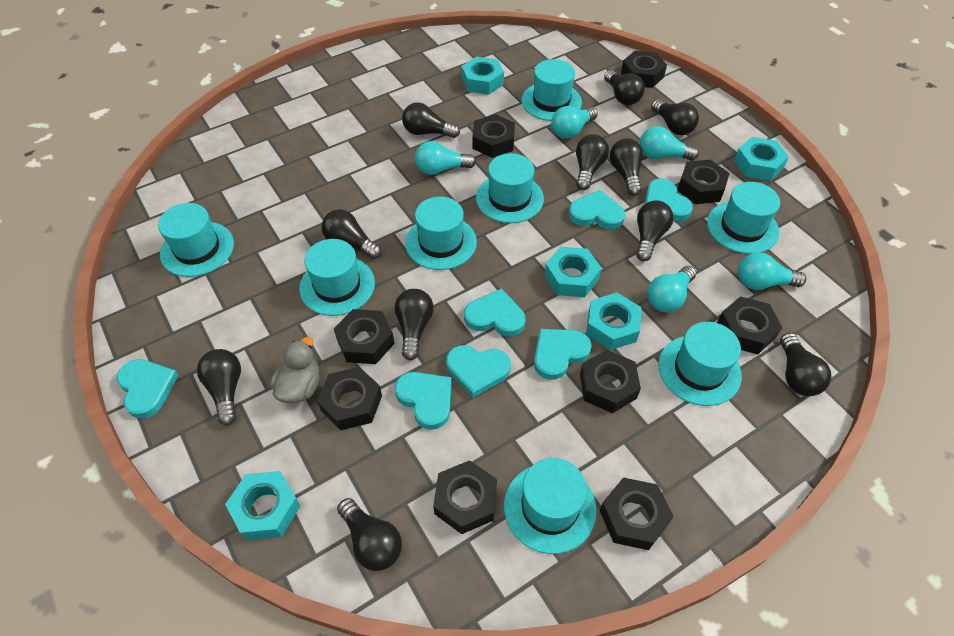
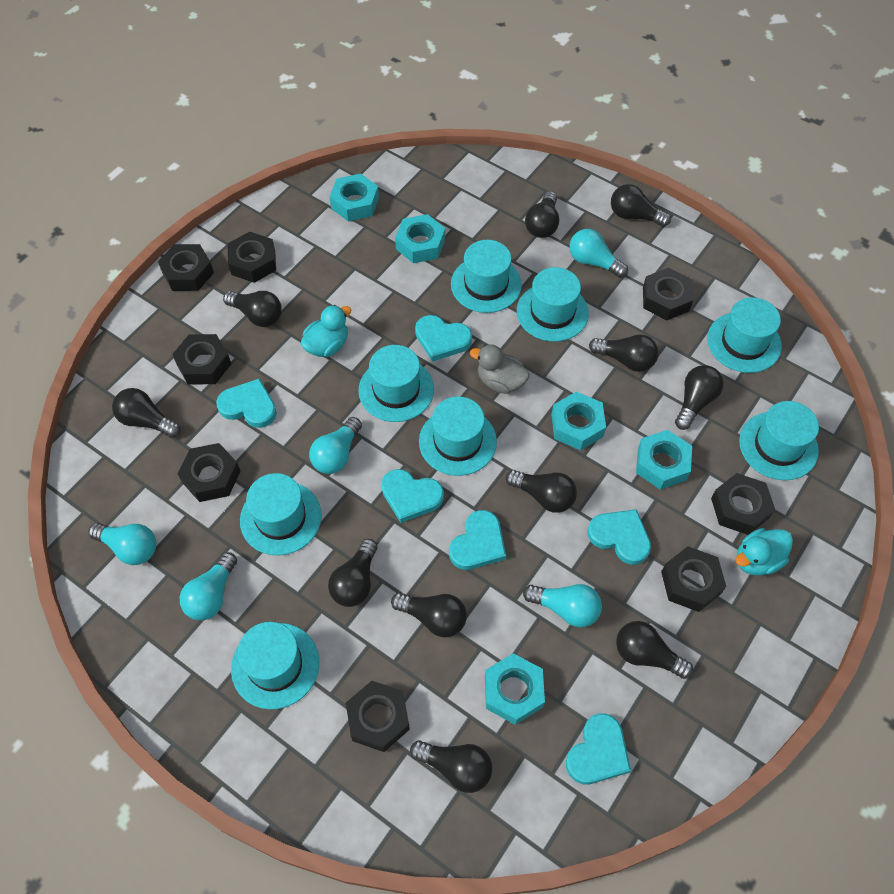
black nut: [317,367,382,430] [334,309,395,364] [433,460,497,534] [473,114,515,158] [580,350,641,413] [600,477,674,550] [621,51,667,88] [677,160,729,204] [717,296,783,354] = 9 -> [158,244,214,291] [172,334,231,385] [178,443,240,502] [228,232,276,283] [346,681,410,752] [643,267,693,320] [661,546,726,612] [711,473,775,535] = 8
turquoise duck: none = 0 -> [301,305,351,357] [736,528,793,576] = 2
turquoise heart: [117,359,179,419] [395,372,451,430] [446,345,511,398] [464,289,525,337] [534,329,592,380] [569,190,625,229] [645,178,693,221] = 7 -> [216,378,277,428] [381,469,444,523] [415,315,472,362] [449,510,506,570] [566,713,631,784] [587,509,651,565] = 6

